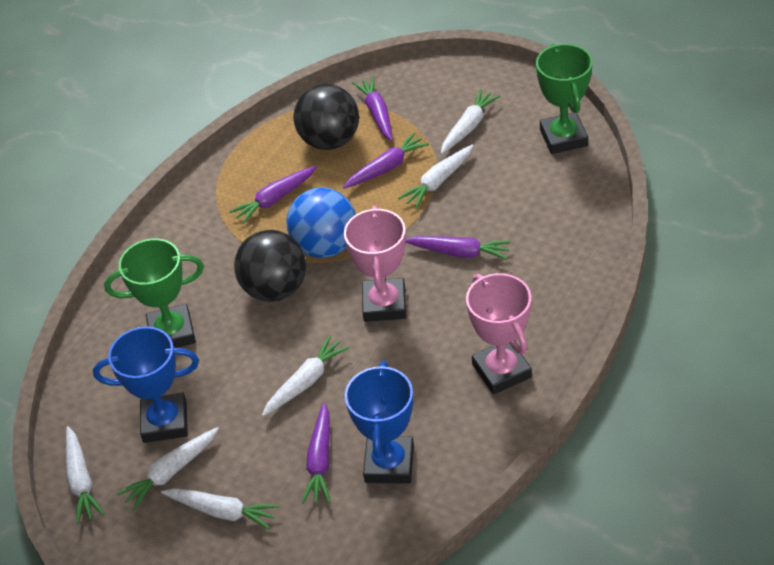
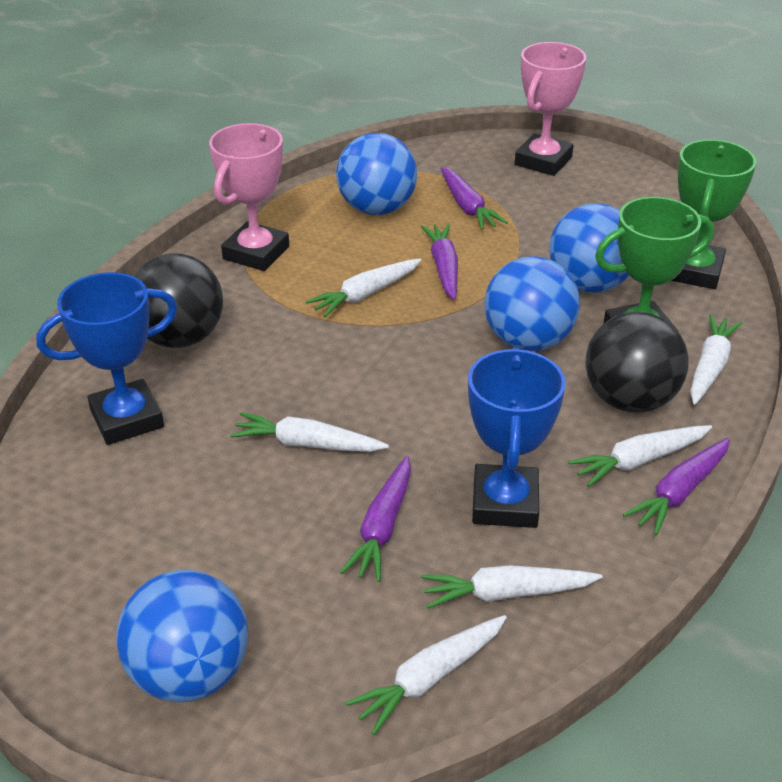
blue ball: [287,188,356,258] = 1 -> [116,570,248,703] [336,133,417,215] [485,256,580,351] [549,203,629,293] = 4
purple carrot: [229,166,317,224] [301,402,330,503] [343,132,429,189] [352,77,393,141] [405,236,511,260] = 5 -> [340,456,411,582] [420,223,458,300] [441,167,508,230] [623,438,730,535] = 4

